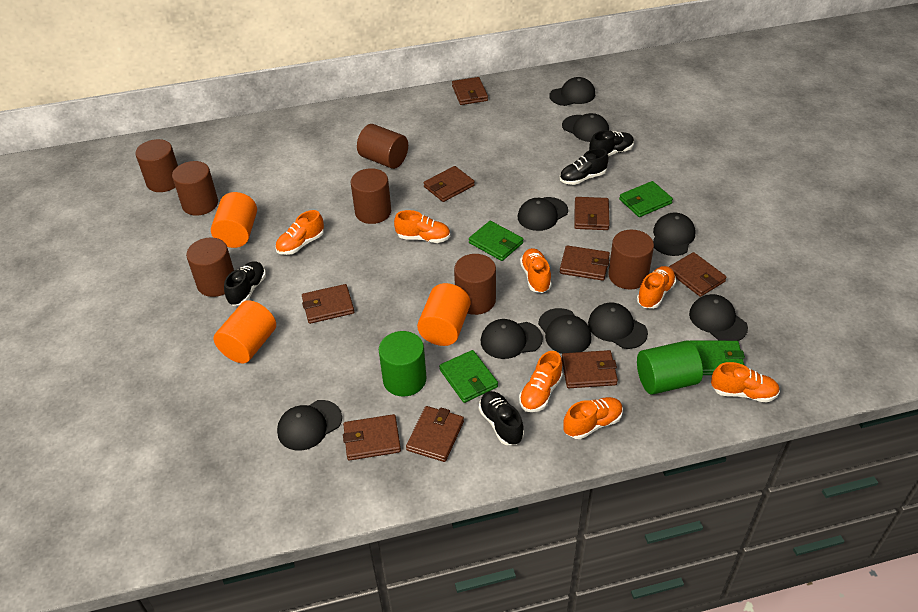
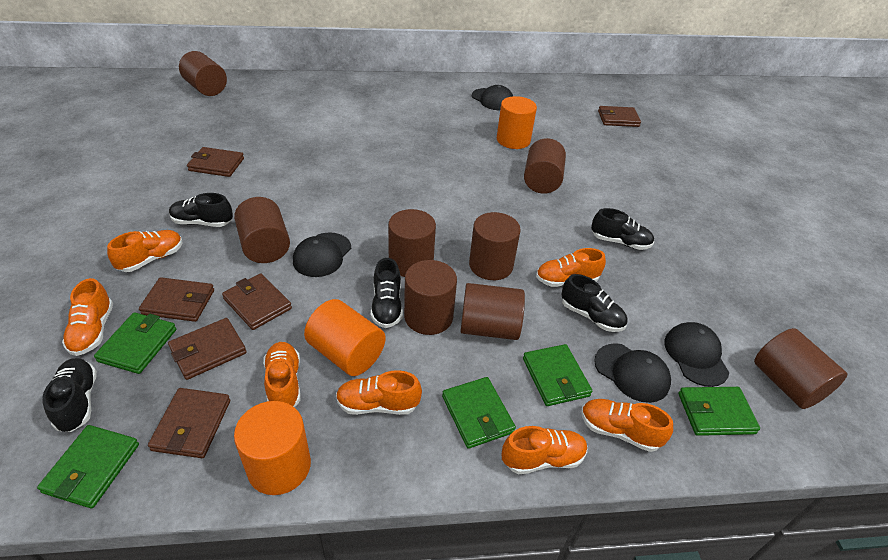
black cap: [277,400,342,450] [481,319,543,359] [517,197,568,231] [538,308,592,354] [549,77,595,106] [562,113,609,142] [588,302,648,349] [653,213,695,256] [689,294,748,341] = 9 -> [293,232,351,277] [472,85,513,110] [594,343,671,403] [664,322,729,387] = 4
black shoe: [224,261,266,306] [479,391,524,445] [560,148,608,185] [589,130,634,157] = 4 -> [42,358,97,432] [169,193,233,227] [371,258,403,328] [561,274,628,332] [591,208,654,250] = 5
brown cylinder: [135,139,178,192] [172,161,218,216] [186,237,234,297] [351,168,391,224] [357,124,408,169] [454,254,496,315] [608,230,654,290] = 7 -> [179,51,227,96] [234,197,290,263] [388,209,436,277] [404,260,457,335] [461,283,525,340] [469,212,521,280] [524,138,566,194] [754,328,847,409] = 8
brown wallet: [302,284,354,324] [343,414,401,461] [406,406,464,462] [424,166,475,202] [452,77,488,105] [560,245,610,281] [561,350,618,388] [574,197,610,230] [669,252,727,297] = 9 -> [139,277,214,322] [148,388,230,458] [168,318,246,380] [187,147,244,177] [222,274,292,330] [598,106,641,127] = 6
green cylinder: [379,331,427,396] [637,340,703,395] = 2 -> none = 0
green wallet: [439,350,498,403] [469,221,523,261] [619,181,673,217] [691,340,745,375] = 4 -> [37,425,139,509] [94,312,176,374] [442,377,516,449] [523,344,592,406] [678,387,760,436] = 5

